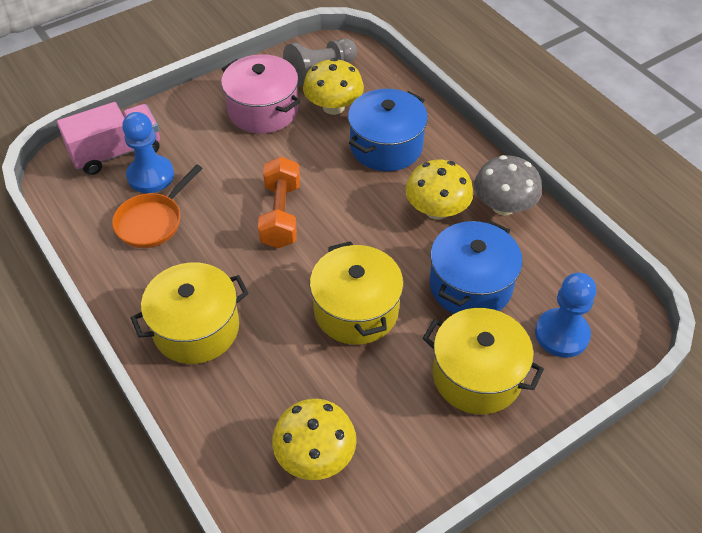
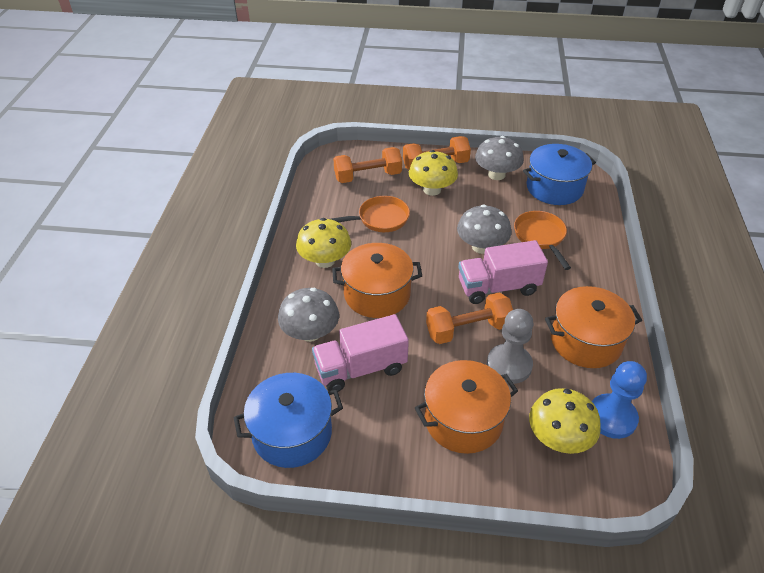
blue pawn: [122,112,174,193] [535,273,596,358] = 2 -> [592,361,647,439] = 1
grey mushroom: [474,155,542,216] = 1 -> [278,288,339,342] [457,205,511,254] [475,136,524,180] = 3
orange dumbbell: [258,157,300,248] = 1 -> [333,147,402,183] [403,136,471,170] [426,293,513,344] = 3
orange pan: [112,165,203,248] = 1 -> [331,196,410,232] [514,211,571,270] = 2
orange pot: none = 0 -> [332,243,422,318] [415,360,518,454] [545,286,642,368] = 3
pink pot: [221,54,301,134] = 1 -> none = 0
pink truck: [57,102,160,175] = 1 -> [312,314,409,392] [458,240,548,304] = 2
yellow pot: [131,262,249,364] [310,241,404,345] [422,308,544,414] = 3 -> none = 0

